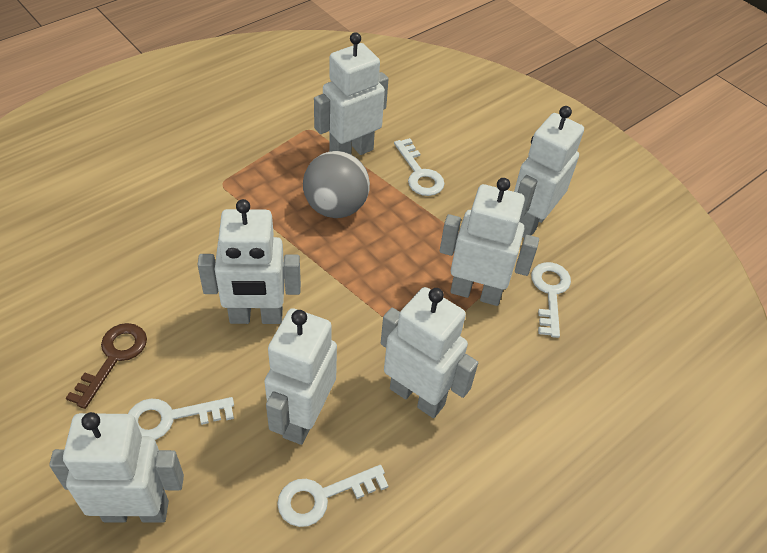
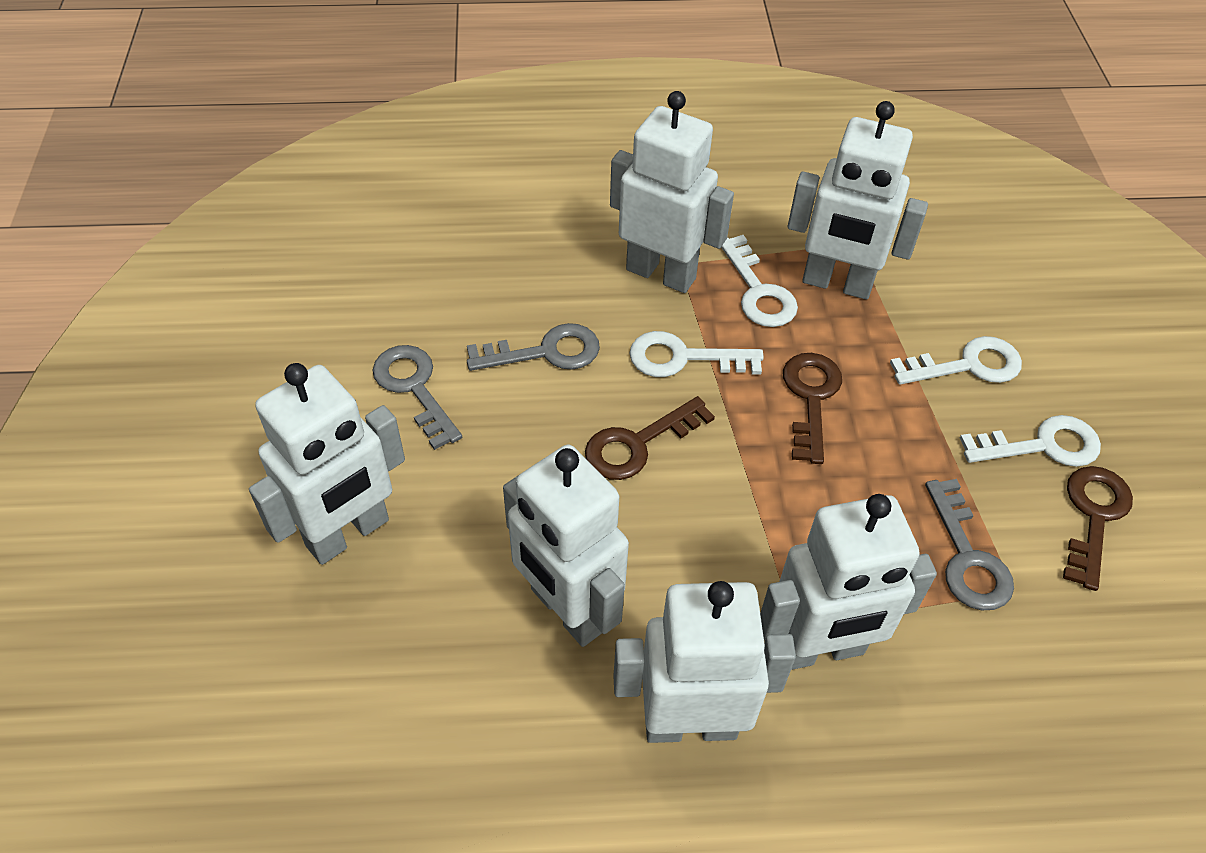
brown key: [66,323,147,409] = 1 -> [585,396,715,480] [783,353,842,464] [1063,466,1133,591] = 3
grey ball: [303,151,370,218] = 1 -> none = 0
grey key: none = 0 -> [373,345,462,450] [467,323,600,371] [925,479,1014,610] = 3
white robot: [49,412,184,523] [197,199,301,324] [264,308,337,445] [314,32,388,155] [381,287,478,418] [440,178,539,306] [514,106,584,238] = 7 -> [249,363,405,565] [503,445,629,647] [610,91,734,293] [613,581,796,743] [760,494,937,670] [788,101,928,300] = 6

